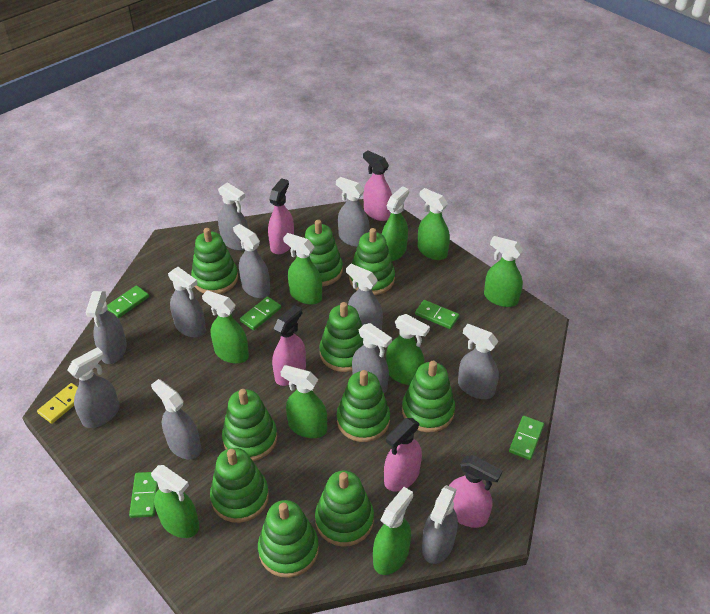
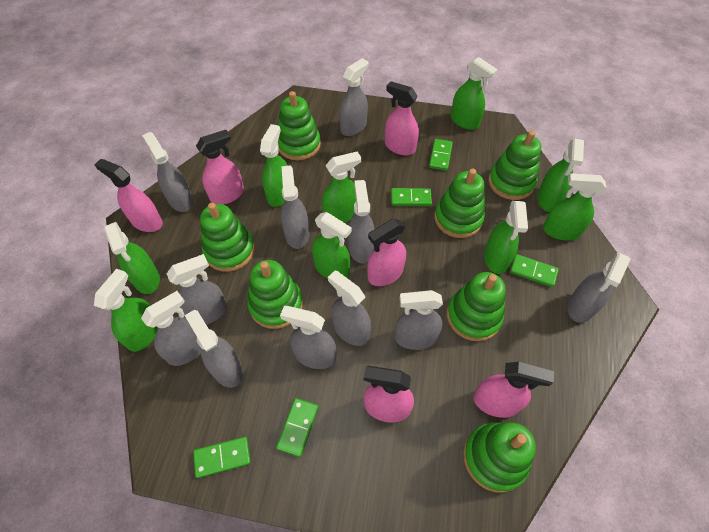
green stacking toy: [191,228,238,294] [210,448,269,523] [222,389,277,461] [258,500,319,578] [304,220,343,286] [315,470,374,547] [319,302,363,372] [337,370,390,442] [349,228,395,295] [402,361,455,432] = 10 -> [200,203,255,272] [247,260,303,329] [278,91,321,161] [434,169,485,238] [447,272,506,341] [463,423,536,493] [488,130,541,200] = 7
pink spray bottle: [268,178,294,254] [272,305,306,386] [363,151,392,221] [384,418,422,491] [449,455,503,528] = 5 -> [94,159,163,232] [196,130,244,205] [364,366,414,423] [367,219,406,286] [385,81,419,155] [473,362,554,418] = 6
yellow domino: [37,383,78,424] = 1 -> none = 0

